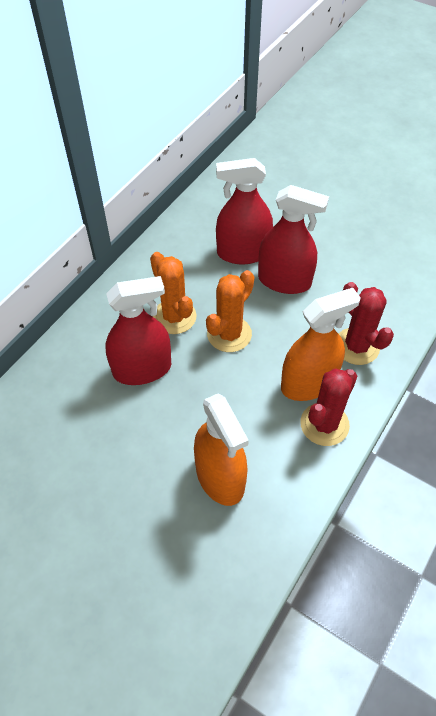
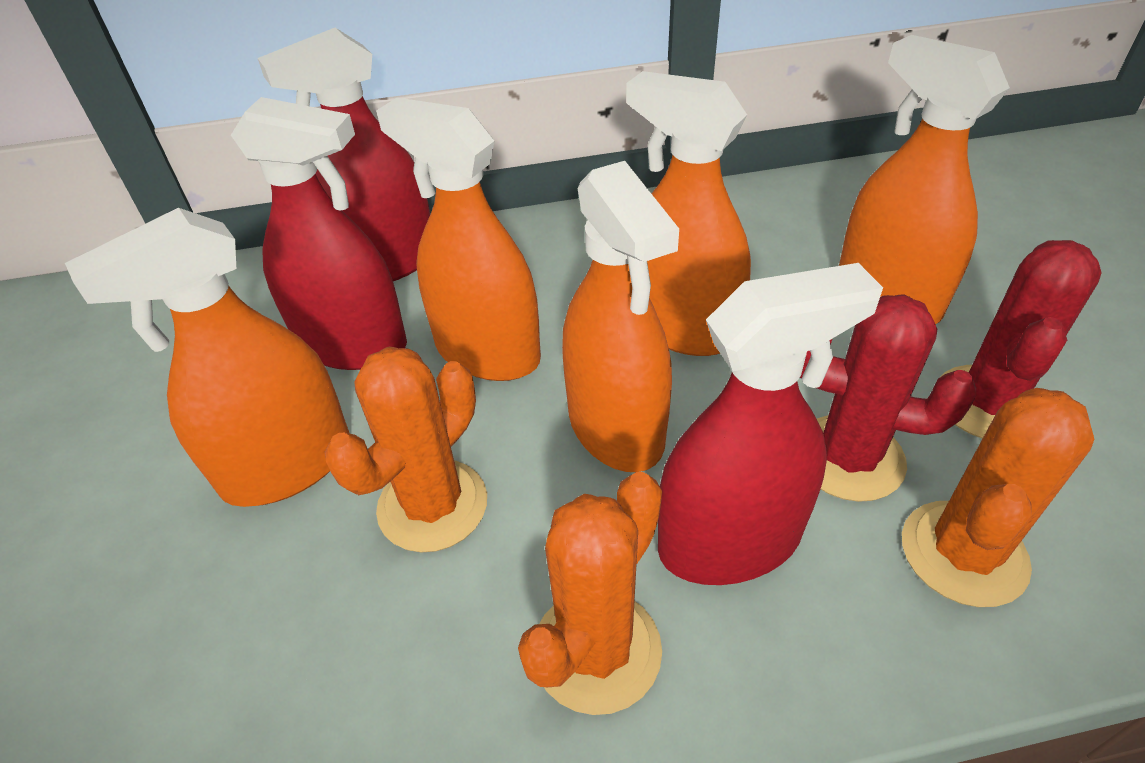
orange cactus: [150,252,197,334] [206,270,254,352] = 2 -> [324,347,487,553] [518,472,662,715] [902,388,1094,607] = 3
orange spray bottle: [194,393,249,506] [281,288,361,401] = 2 -> [65,208,350,507] [376,98,541,381] [562,161,679,472] [626,71,751,356] [839,35,1010,324] = 5

